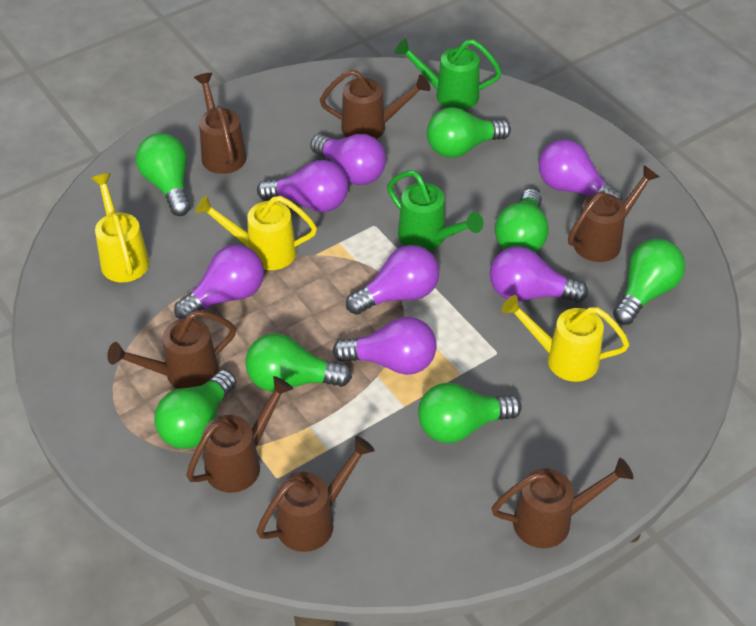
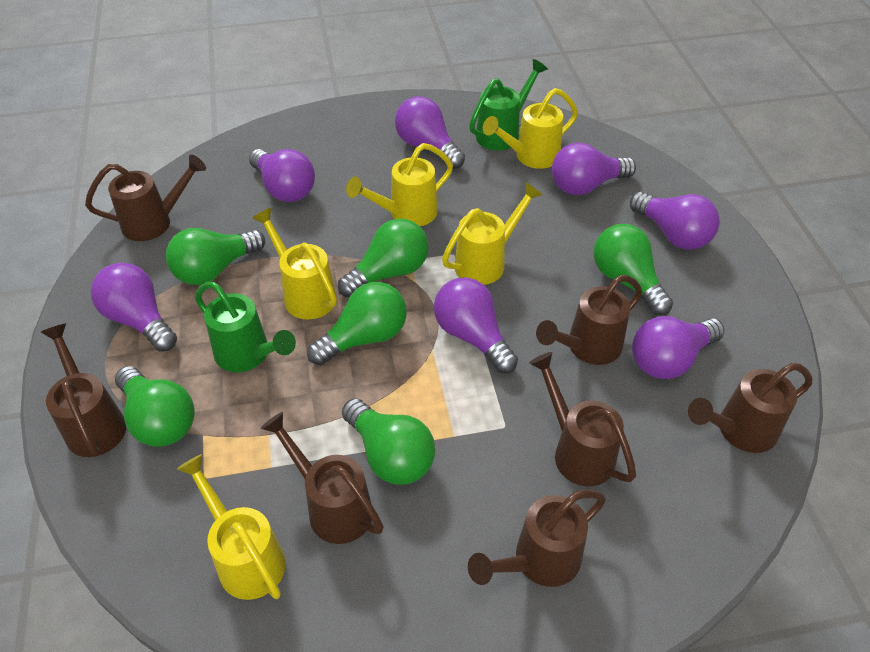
green light bulb: [136,133,191,216] [154,370,236,449] [245,333,352,392] [418,383,522,443] [427,107,511,158] [495,189,549,252] [613,239,685,325] = 7 -> [115,366,195,447] [166,228,265,285] [307,282,407,365] [338,219,428,298] [342,398,435,485] [594,224,673,315] = 6
yellow watering can: [91,173,150,282] [195,196,317,270] [502,295,629,382] = 3 -> [177,454,286,600] [252,208,337,320] [346,143,453,226] [442,182,543,285] [483,88,578,169] = 5

